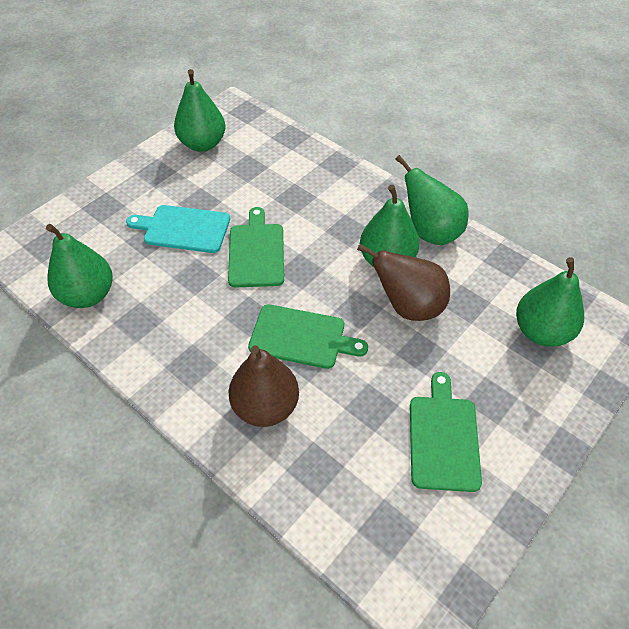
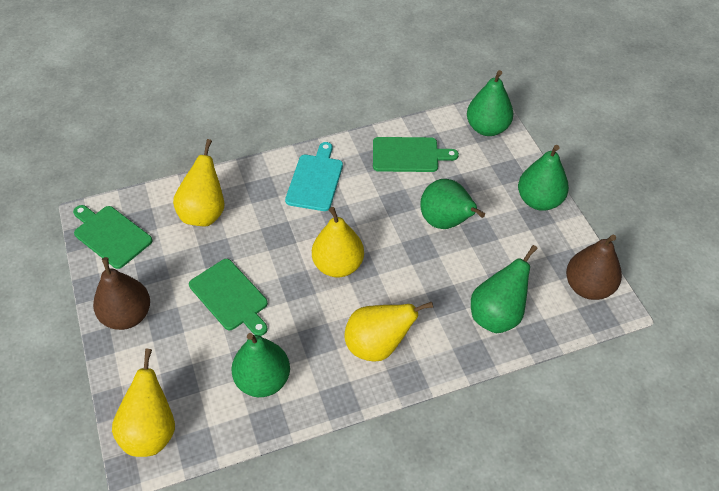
yellow pear: none = 0 -> [112,349,175,457] [173,139,224,227] [312,207,364,277] [345,302,433,361] = 4

